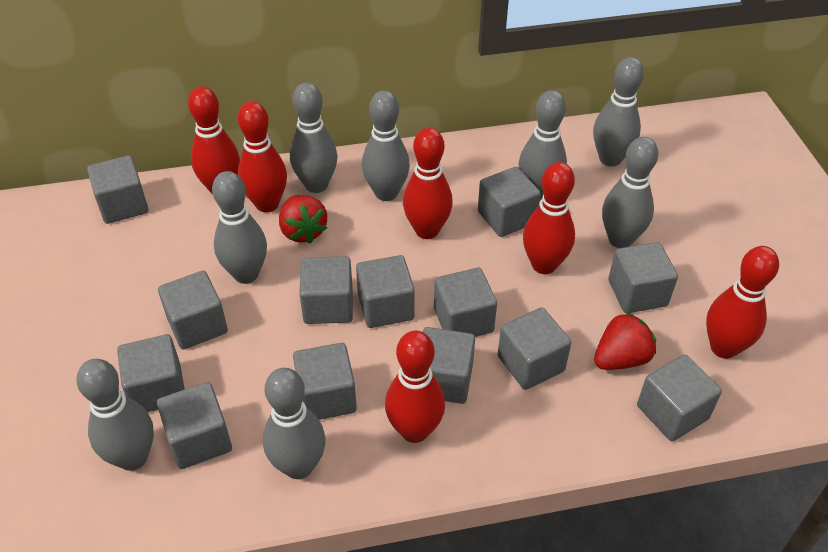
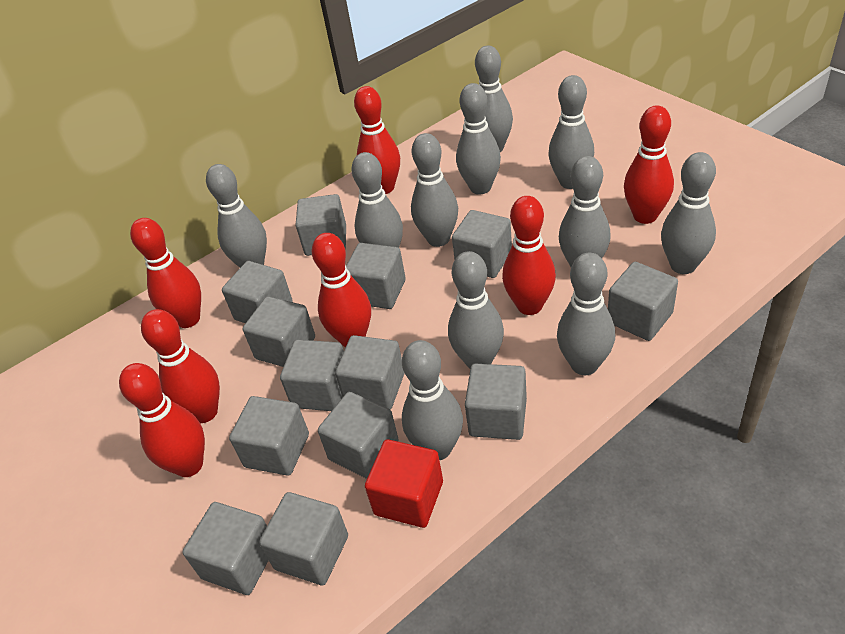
grey bowling pin: [77,359,154,471] [212,171,267,284] [263,368,326,479] [290,82,337,193] [362,90,410,201] [518,90,567,201] [593,57,644,167] [602,137,658,248] = 8 -> [206,164,267,268] [351,152,403,248] [402,340,463,460] [411,133,458,247] [448,251,504,369] [456,83,501,195] [475,46,513,152] [548,75,594,189] [557,253,615,375] [559,156,611,267] [661,152,716,274] = 11
red bowling pin: [188,86,240,195] [238,101,287,212] [385,331,445,443] [403,127,453,239] [523,162,575,274] [706,246,779,359] = 6 -> [119,363,205,477] [130,218,201,328] [141,309,220,423] [312,233,371,347] [354,86,400,194] [502,196,556,315] [624,105,674,224] = 7
red cube: none = 0 -> [365,439,443,528] = 1
red strawberry: [279,195,327,243] [594,312,656,370] = 2 -> none = 0

